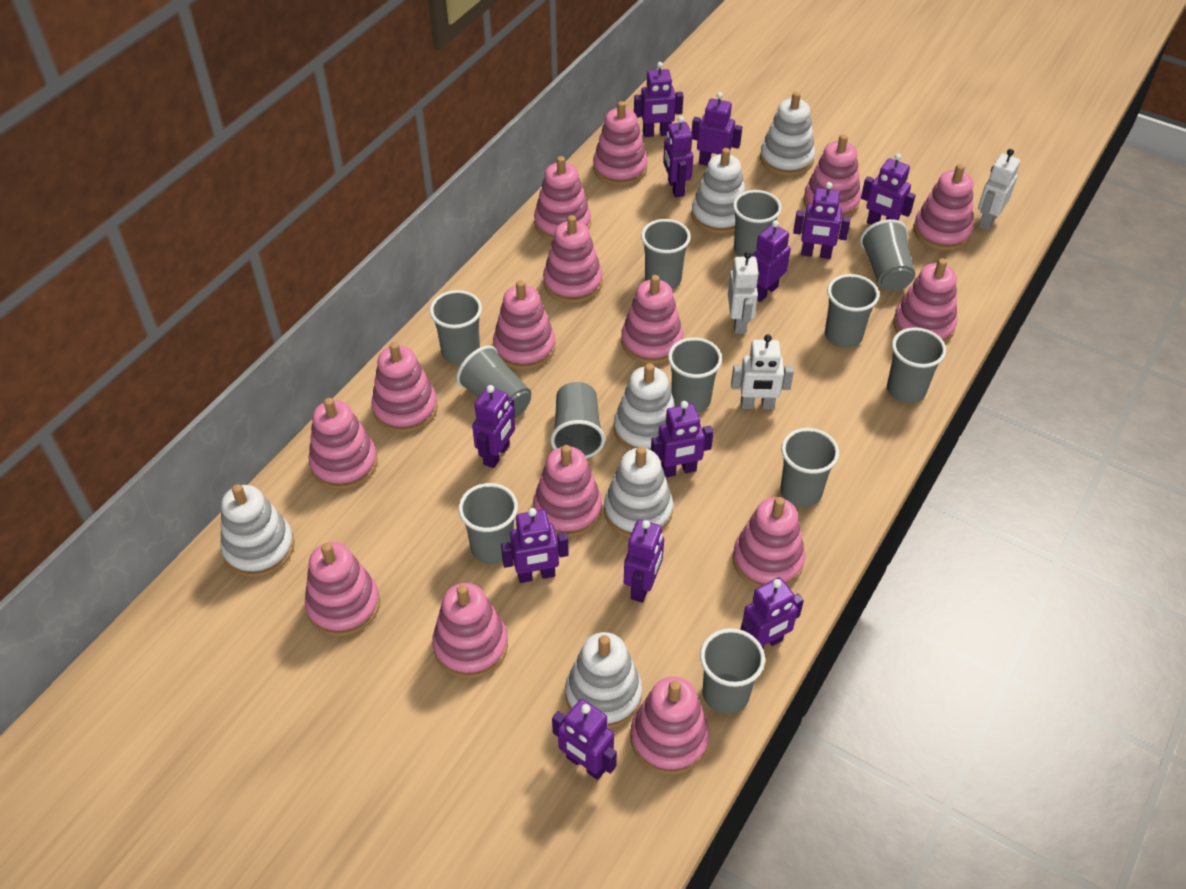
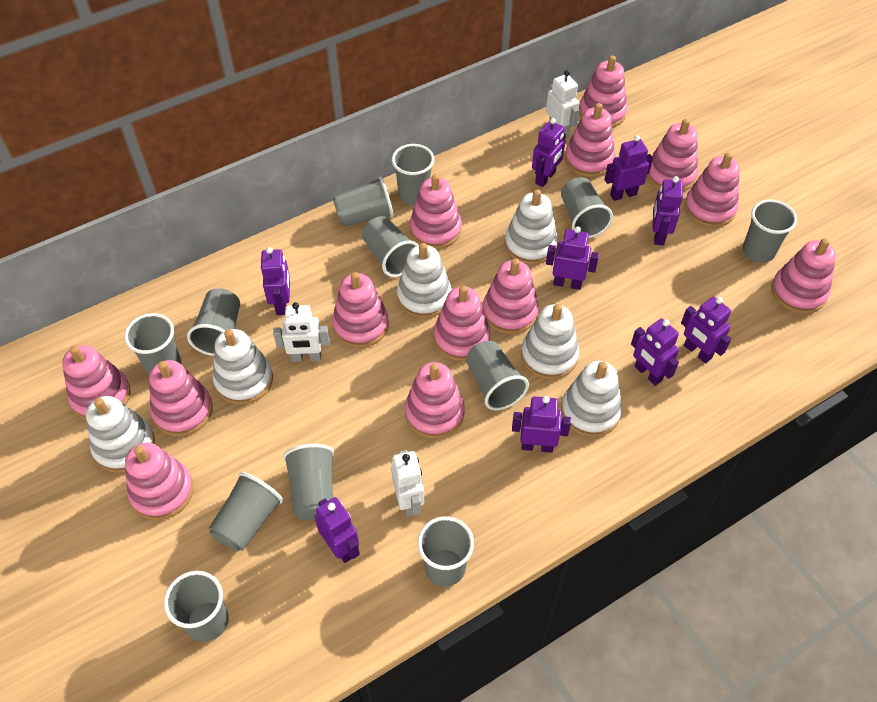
pink stacking toy: [305,542,380,636] [309,398,378,490] [371,342,438,433] [432,583,508,678] [493,280,555,370] [533,445,602,537] [534,156,591,241] [543,215,603,303] [593,101,648,186] [621,275,683,364] [631,676,710,774] [733,497,805,588] [803,135,861,220] [893,258,957,343] [913,164,973,251] = 15 -> [62,345,131,420] [125,442,194,520] [149,360,213,436] [332,272,389,348] [405,362,465,439] [410,174,462,249] [434,285,490,361] [483,259,539,334] [565,103,615,177] [579,55,627,128] [647,119,698,192] [684,152,740,227] [771,238,836,314] = 13
purple robot: [472,385,515,468] [501,508,569,583] [552,699,617,780] [624,520,664,603] [634,62,683,137] [651,401,713,478] [663,116,693,197] [692,92,742,166] [740,577,804,650] [751,220,791,302] [793,182,851,259] [861,153,916,225] = 12 -> [261,247,290,315] [315,497,360,563] [512,396,571,453] [532,118,566,187] [546,226,599,290] [605,135,653,201] [631,318,679,386] [653,176,683,245] [681,296,731,364] = 9

